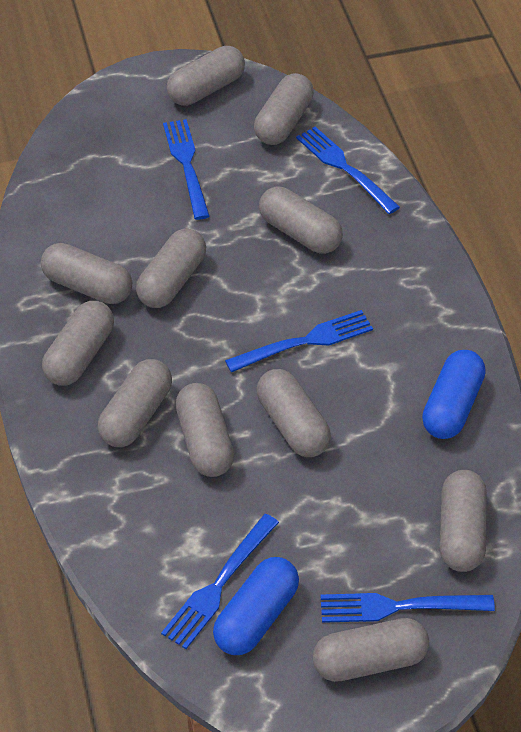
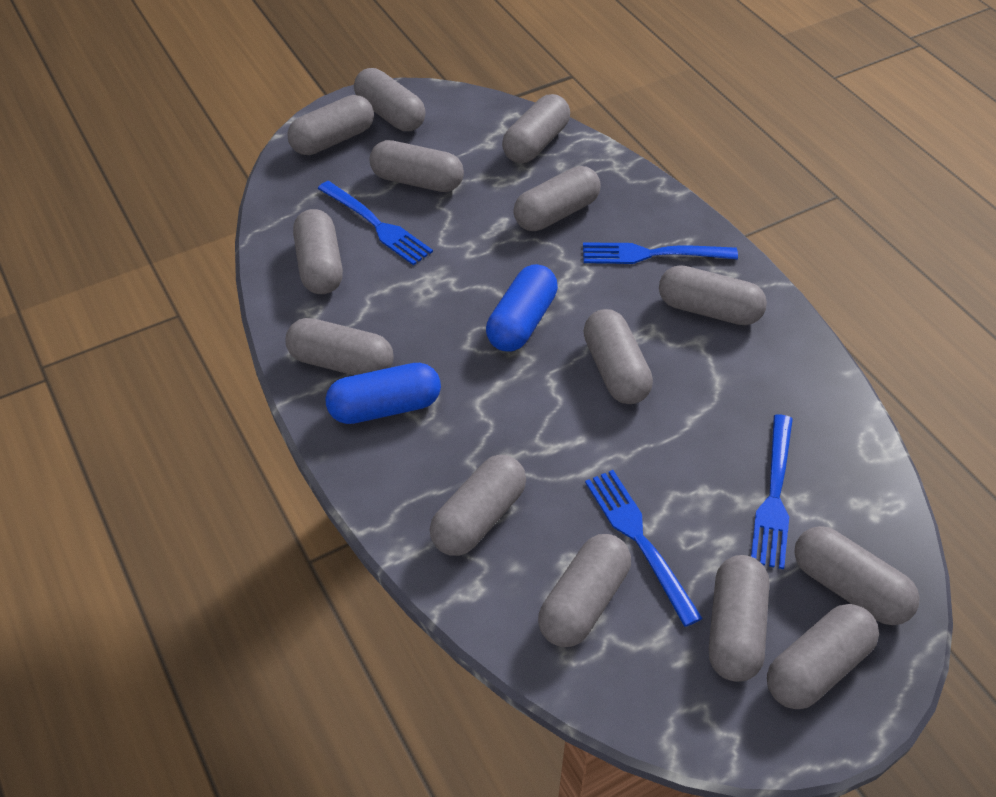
blue fork: [161,514,279,649] [163,119,210,220] [225,310,373,372] [296,127,400,214] [320,593,495,623] = 5 -> [318,181,433,265] [583,242,738,264] [585,470,703,627] [751,414,793,569] = 4
grey capsule: [41,243,132,304] [42,301,114,386] [97,359,172,447] [136,229,206,308] [167,46,245,106] [175,383,234,477] [254,73,314,145] [257,369,331,457] [259,187,343,254] [312,618,429,682] [440,470,487,572] = 11 -> [286,318,394,375] [287,95,374,155] [293,209,343,294] [354,68,426,131] [369,140,464,192] [430,455,526,556] [502,94,570,163] [513,166,601,231] [538,534,631,647] [583,309,653,404] [659,265,767,325] [709,555,770,682] [767,604,879,709] [794,526,920,625] = 14

